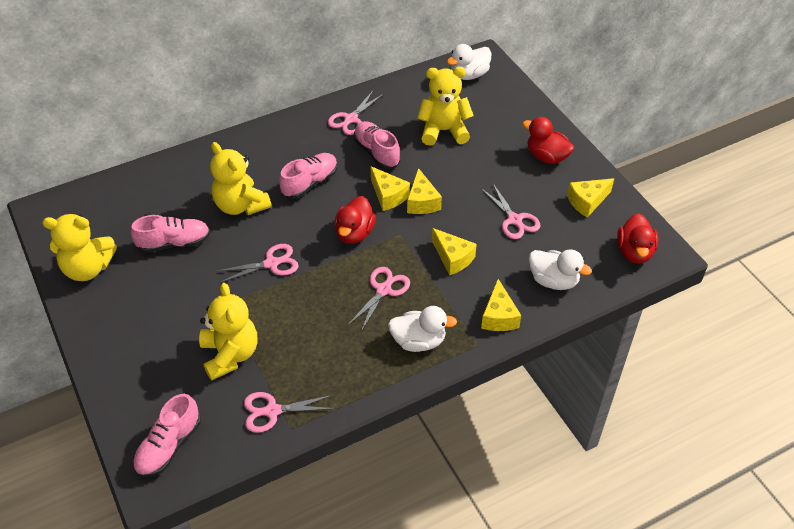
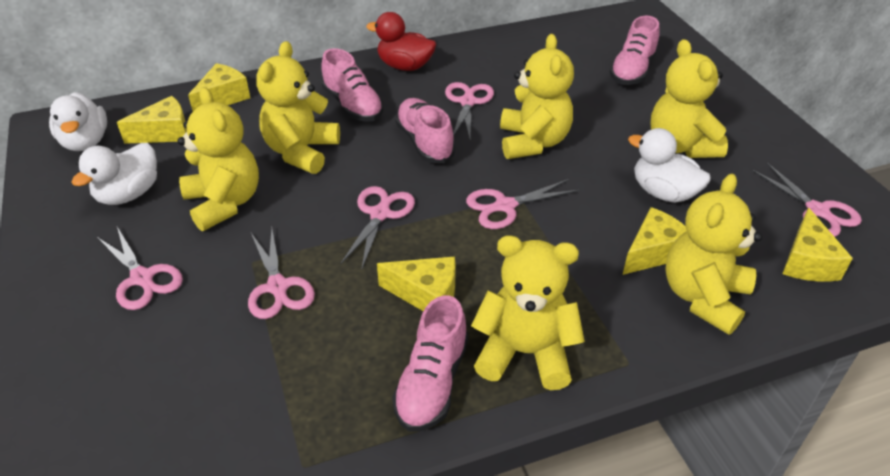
pink scissors: [217,244,299,283] [244,392,335,433] [328,91,383,135] [348,267,410,331] [481,184,540,239] = 5 -> [96,227,183,310] [248,228,315,319] [340,186,415,270] [445,82,494,139] [466,179,579,229] [752,163,862,237] = 6
red duck: [334,196,376,244] [522,117,574,164] [617,214,658,264] = 3 -> [366,12,436,71] = 1
yellow teddy bear: [42,214,117,281] [199,283,257,381] [210,142,272,215] [417,67,474,146] = 4 -> [177,87,259,231] [256,41,340,174] [471,235,585,390] [500,34,574,159] [651,39,728,158] [665,174,762,335] = 6

